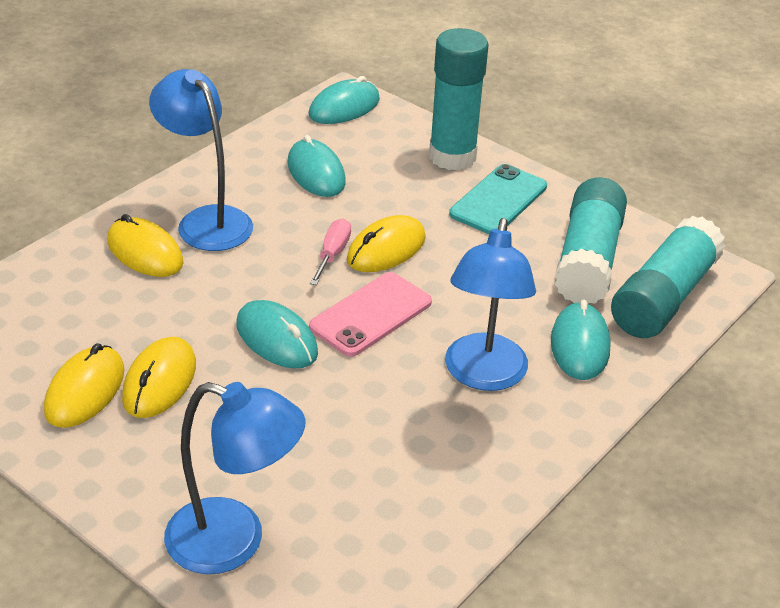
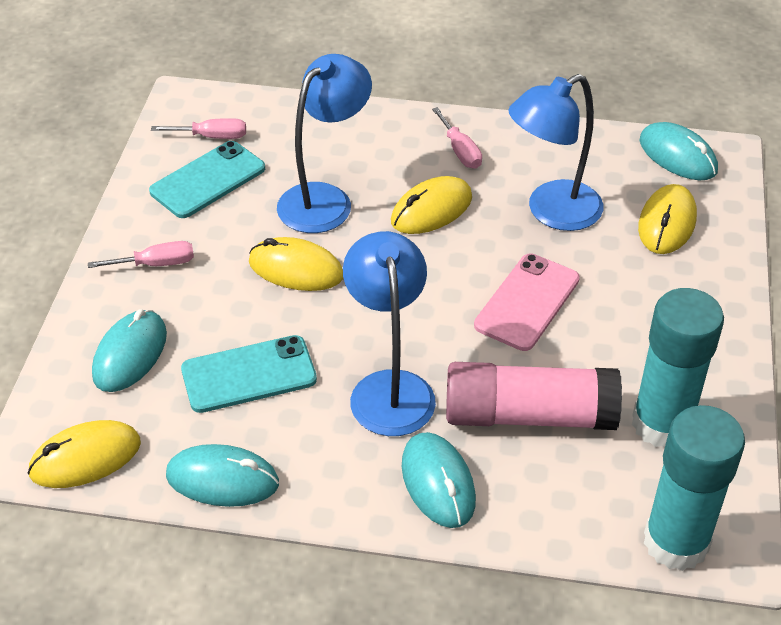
pink glue stick: none = 0 -> [446,362,622,430] = 1
pink screwdriver: [310,219,351,285] = 1 -> [88,241,194,268] [151,118,246,139] [432,107,482,169] = 3
turquoise glue stick: [429,28,488,171] [554,177,627,304] [611,216,725,338] = 3 -> [632,288,724,448] [644,405,745,571] = 2
turquoise phone: [449,164,547,234] = 1 -> [149,141,265,218] [181,335,317,413] = 2

